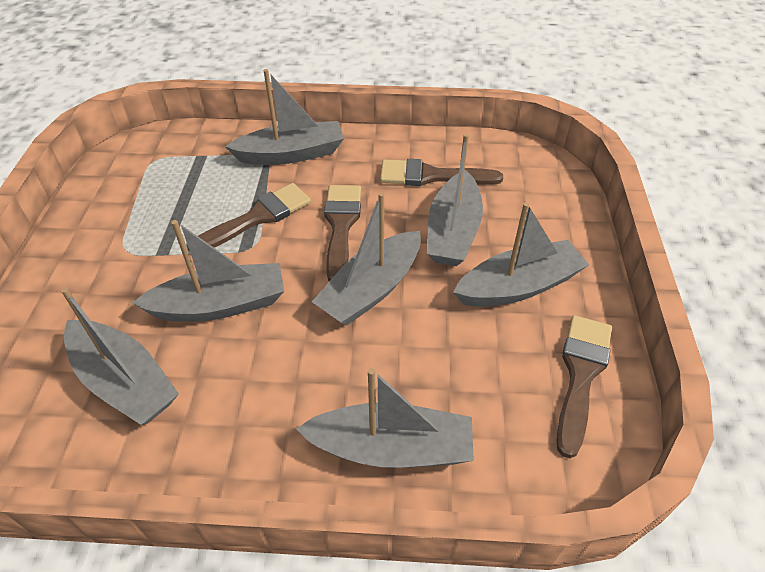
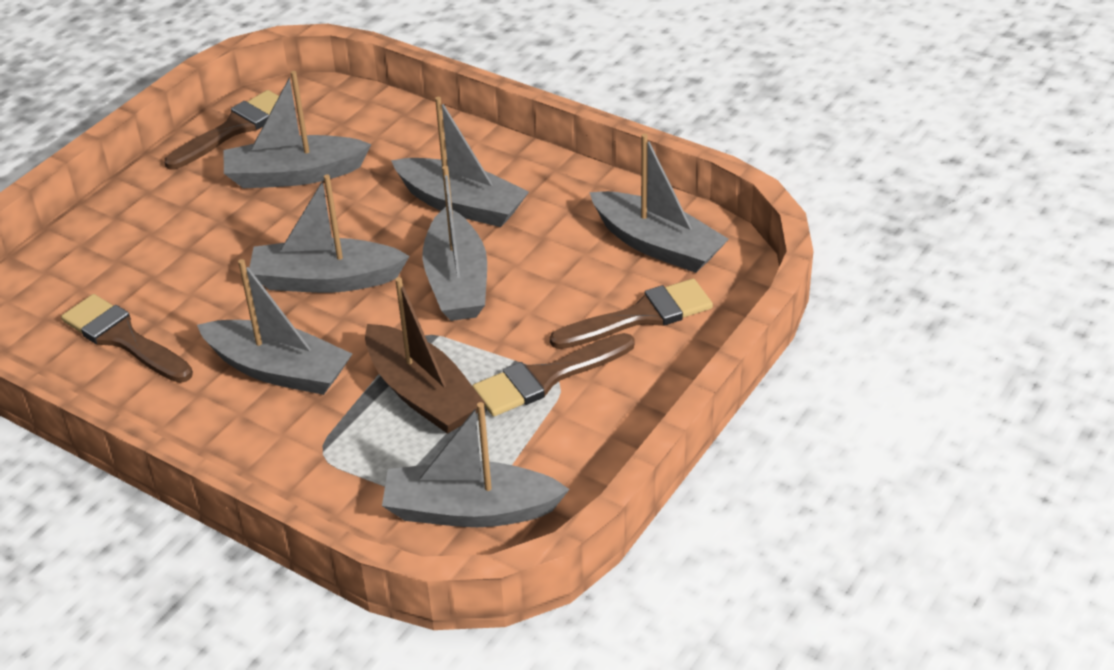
brown boat: none = 0 -> [365,277,486,434] = 1

